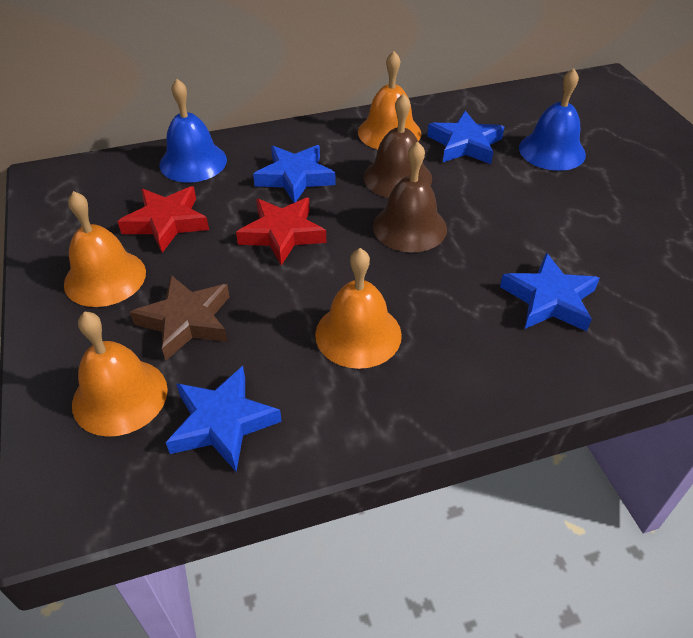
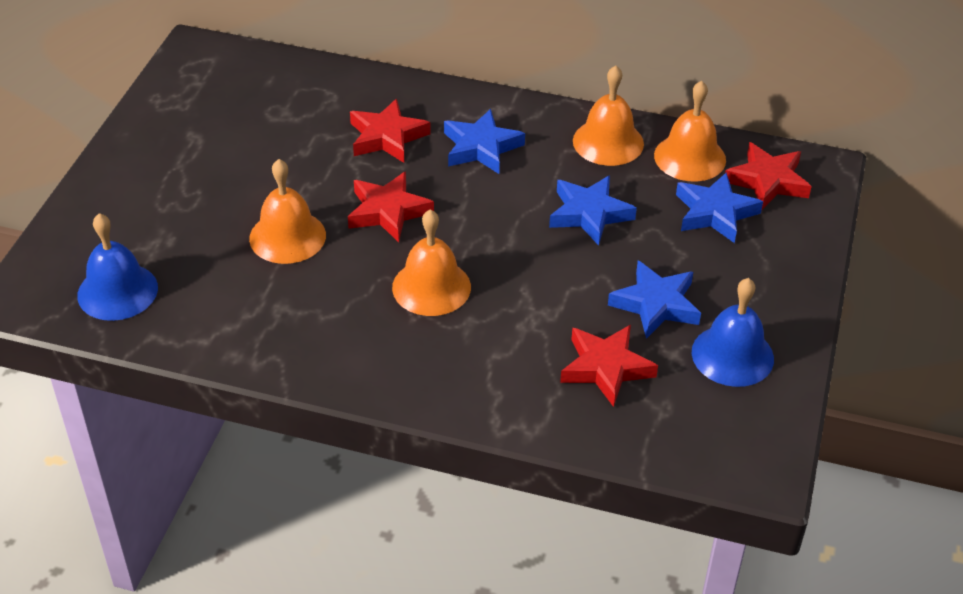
brown bell: [364,93,432,198] [373,141,447,253] = 2 -> none = 0
brown star: [130,275,230,360] = 1 -> none = 0
red star: [117,186,209,253] [236,198,326,266] = 2 -> [348,171,434,242] [350,99,431,163] [560,325,658,407] [725,142,812,210] = 4

